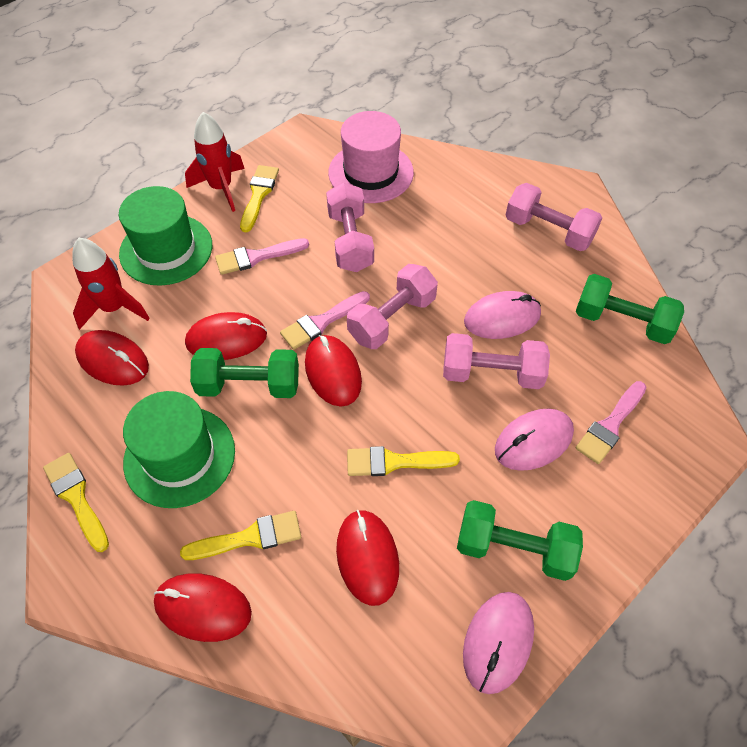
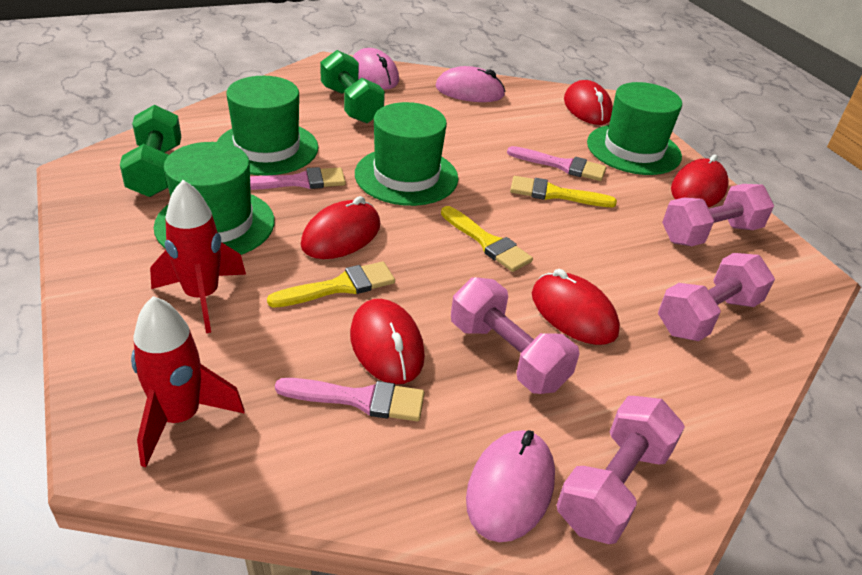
green dumbbell: [190,348,299,398] [457,500,583,581] [576,274,684,344] = 3 -> [120,105,181,197] [320,50,385,123] = 2
green hat: [119,186,212,286] [123,391,235,508] = 2 -> [154,142,275,255] [217,76,318,175] [355,102,458,206] [587,82,682,175] = 4
pink hat: [328,111,414,203] = 1 -> none = 0
yellow brush: [43,453,109,552] [180,511,301,560] [240,165,279,233] [347,446,460,476] = 4 -> [267,261,395,308] [441,206,533,272] [510,176,617,207] = 3

